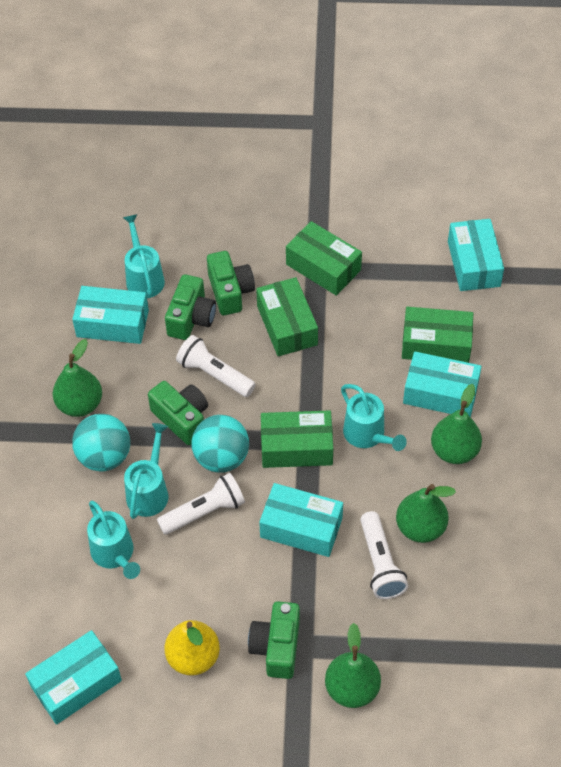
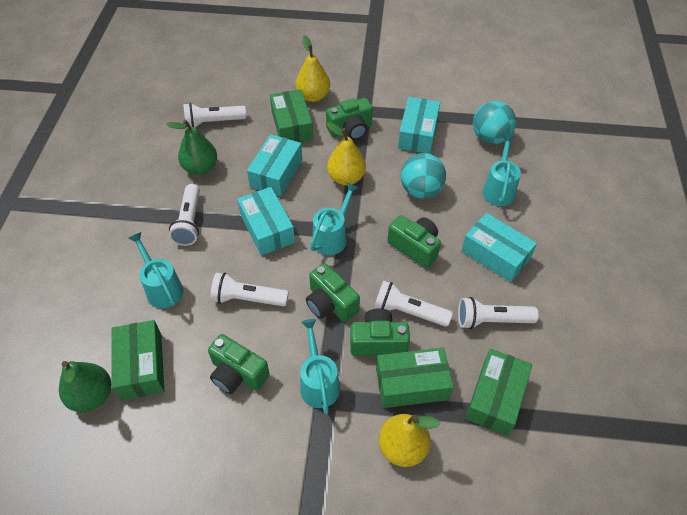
green camera: [148,381,208,445] [165,274,216,340] [207,251,255,316] [248,601,300,679] = 4 -> [208,334,270,394] [306,263,360,322] [326,98,373,140] [350,308,410,356] [387,215,441,268] = 5
green pear: [53,339,102,417] [325,623,381,708] [396,484,456,543] [431,384,482,464] = 4 -> [59,361,111,412] [166,119,217,175] = 2
turquoise box: [25,630,122,724] [72,286,149,344] [259,483,343,557] [403,352,482,417] [448,219,504,291] = 5 -> [237,187,295,256] [247,134,302,197] [398,97,440,154] [461,213,537,282] = 4
white flashlight: [157,473,245,535] [176,335,256,397] [360,511,408,599] = 3 -> [169,184,200,246] [183,103,246,128] [211,273,289,306] [374,281,453,327] [458,297,539,329] = 5
yellow pear: [165,620,220,676] = 1 -> [295,35,330,102] [327,122,366,185] [379,414,440,467] = 3

